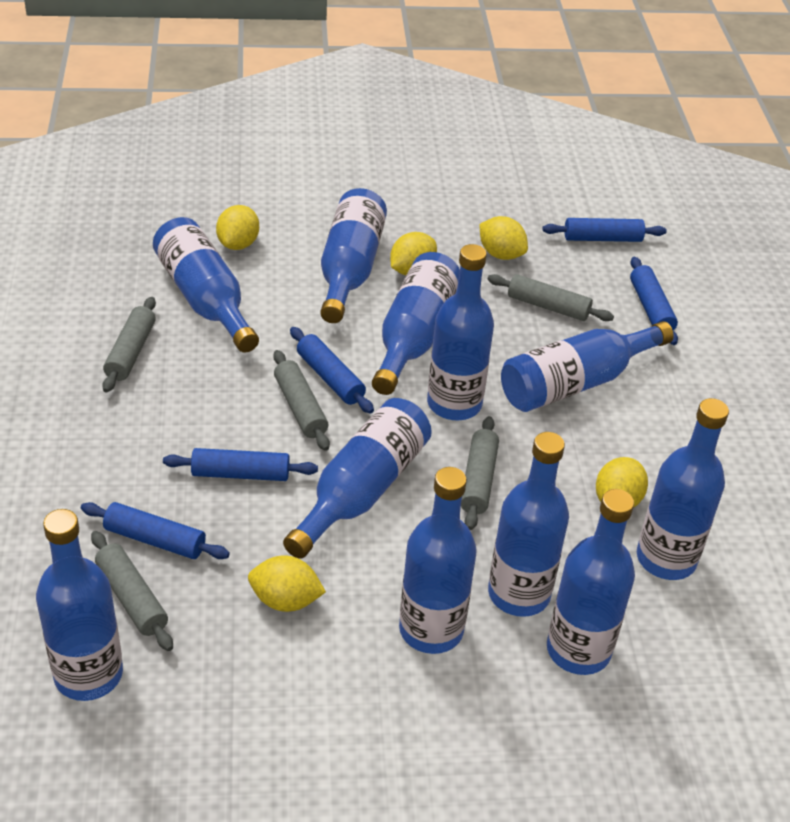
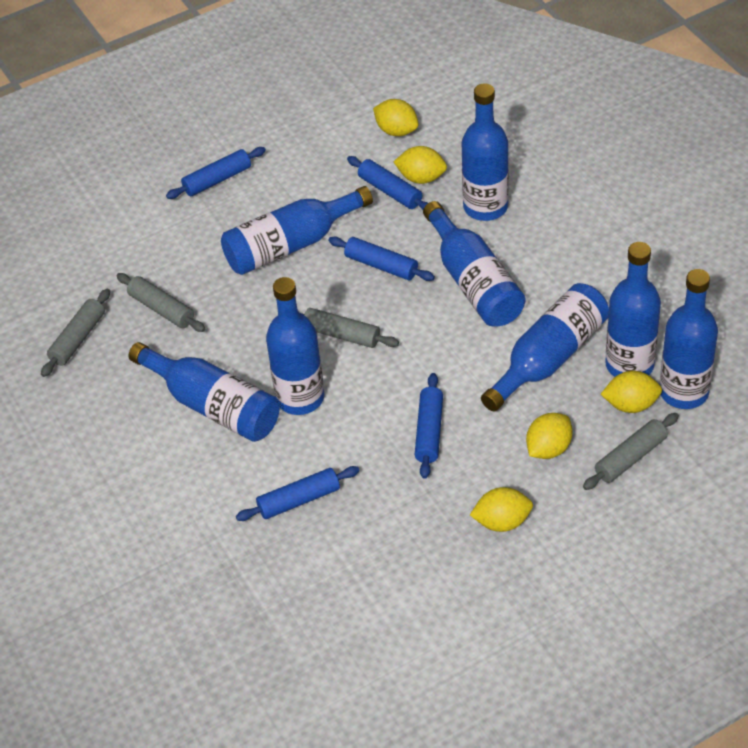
blue bottle: [36,509,123,701] [153,217,259,353] [283,398,432,559] [320,188,387,323] [372,252,460,395] [399,467,477,654] [427,244,494,420] [488,432,569,617] [501,321,674,412] [547,489,635,675] [637,398,729,580] = 11 -> [128,342,279,442] [221,186,373,275] [266,277,324,415] [423,201,525,327] [462,83,509,221] [481,283,609,411] [605,242,661,377] [660,269,718,409] = 8
grey rolling pin: [91,531,173,651] [102,297,156,393] [273,350,330,451] [461,416,499,530] [487,274,614,321] = 5 -> [41,289,110,377] [116,273,205,332] [299,308,399,348] [583,413,679,490] = 4

